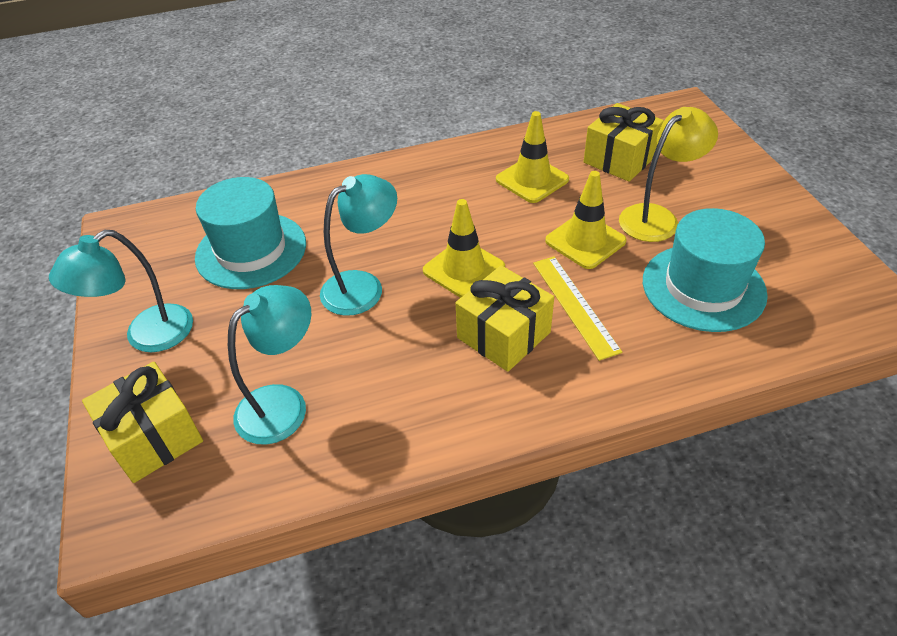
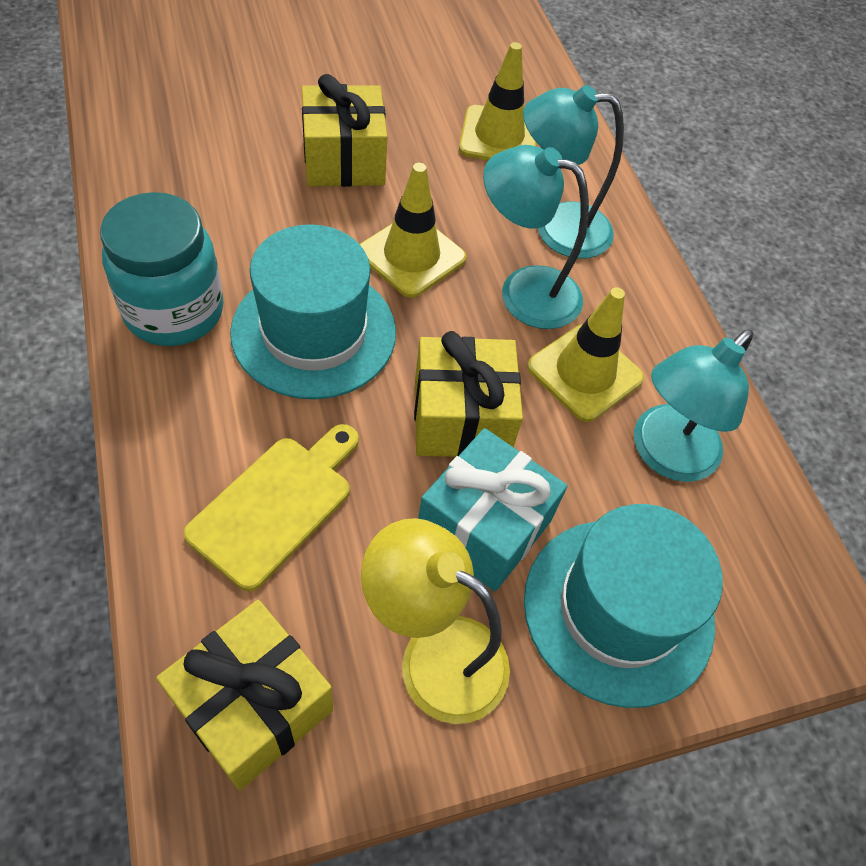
turquoise gift: none = 0 -> [418,428,568,591] = 1
turquoise jar: none = 0 -> [100,192,224,346] = 1
yellow cutting board: none = 0 -> [184,424,359,591] = 1
yellow ruler: [533,256,622,361] = 1 -> none = 0

